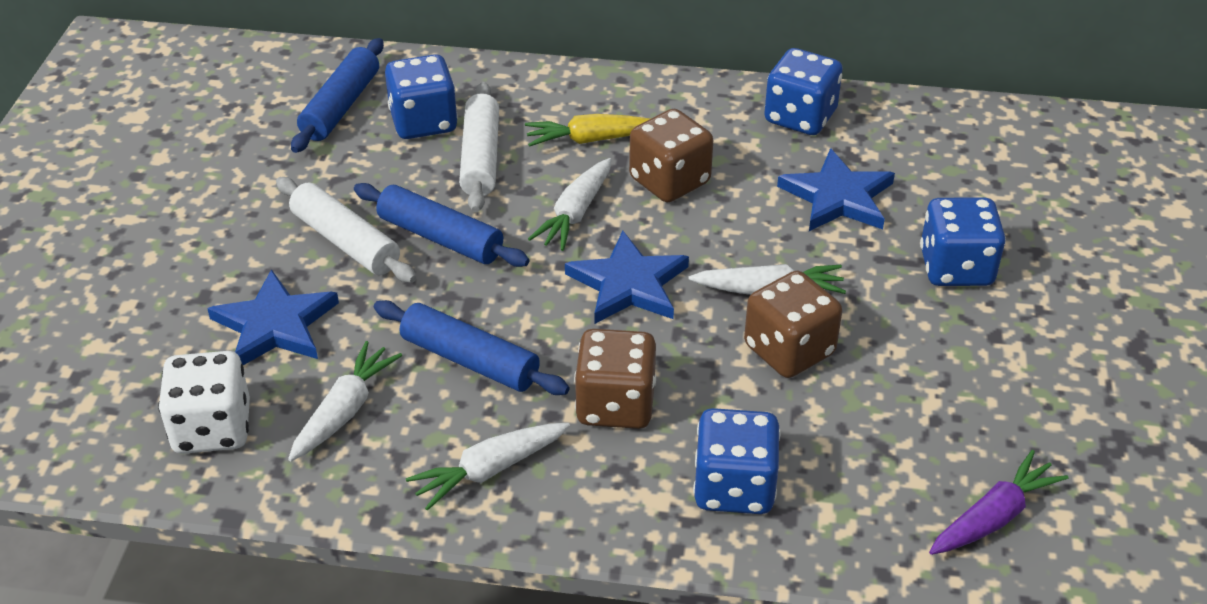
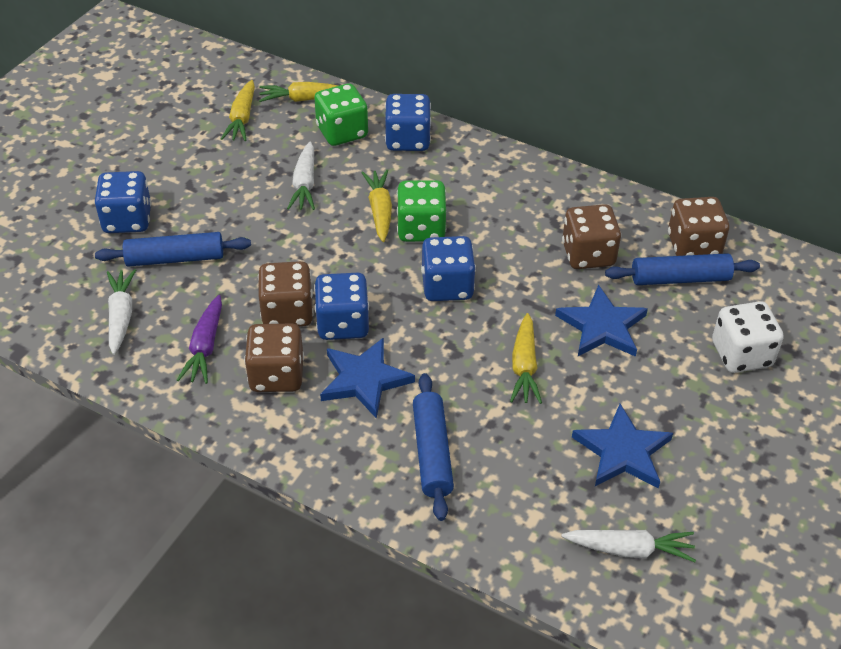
brown dice: [574,329,656,429] [629,109,713,202] [744,271,842,378] = 3 -> [244,324,304,392] [258,261,314,327] [562,204,621,269] [668,197,729,256] = 4
green dice: none = 0 -> [314,84,368,146] [397,180,446,242] = 2
white carrot: [288,341,402,461] [406,423,570,511] [528,158,611,251] [689,264,846,295] = 4 -> [107,269,136,355] [287,141,315,210] [562,530,696,562] = 3
white rolling pin: [276,177,416,283] [459,82,499,212] = 2 -> none = 0
yellow carrot: [525,114,650,147] = 1 -> [221,80,255,141] [259,82,338,102] [361,170,392,242] [510,313,542,404] = 4

